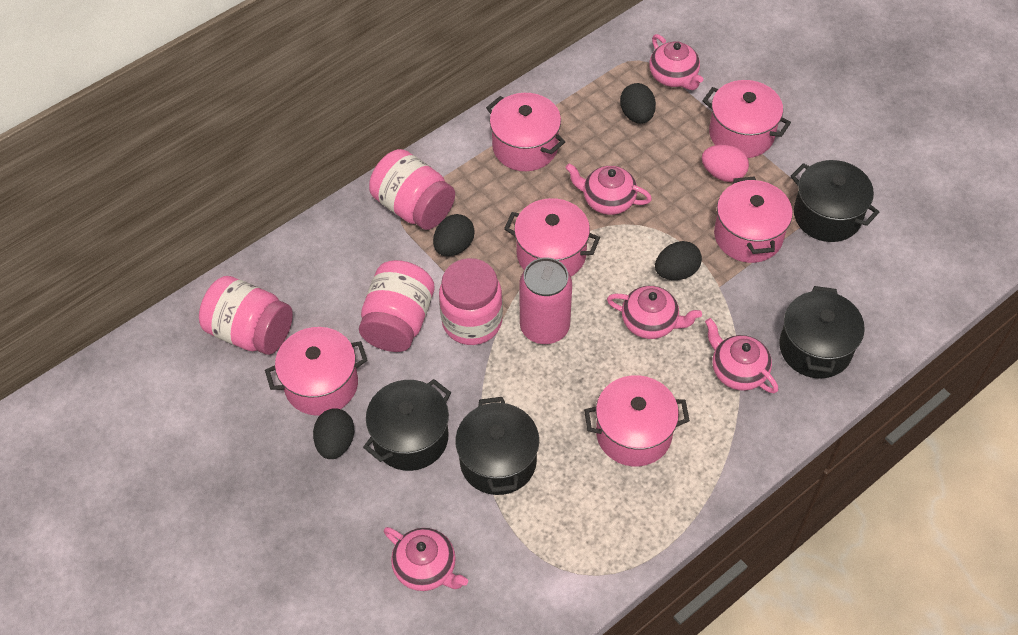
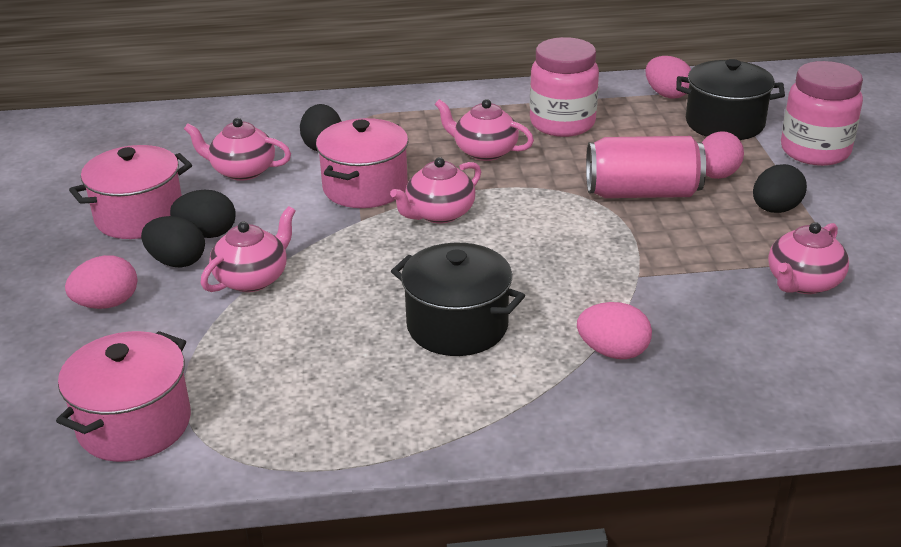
black pot: [363,379,451,471] [455,397,539,495] [779,286,865,378] [791,160,880,242] = 4 -> [391,243,525,356] [676,59,785,140] = 2
pink egg: [702,145,749,182] = 1 -> [65,255,137,309] [577,302,652,359] [645,56,691,99] [701,131,744,179] = 4
pink jar: [199,276,293,355] [359,260,435,352] [369,149,455,230] [439,258,503,345] = 4 -> [530,37,599,137] [781,61,863,166] = 2
pink pot: [265,327,368,416] [486,93,565,171] [504,198,600,277] [584,375,690,466] [702,80,791,158] [714,176,793,263] = 6 -> [56,331,191,462] [69,145,192,239] [316,118,409,208] = 3

